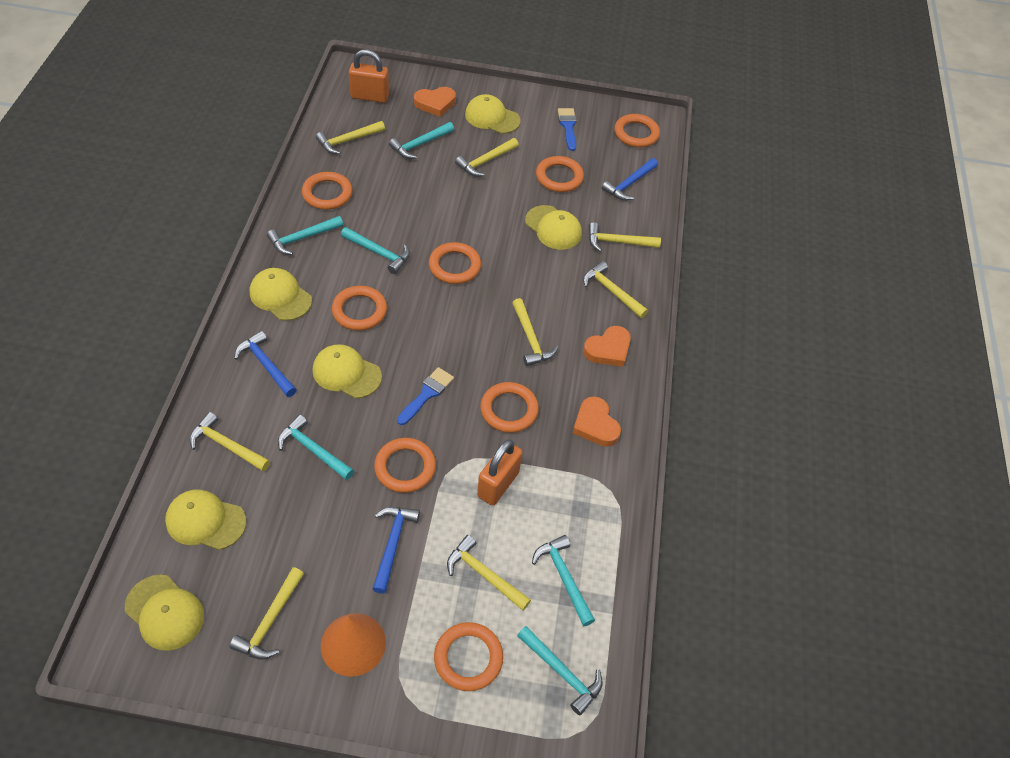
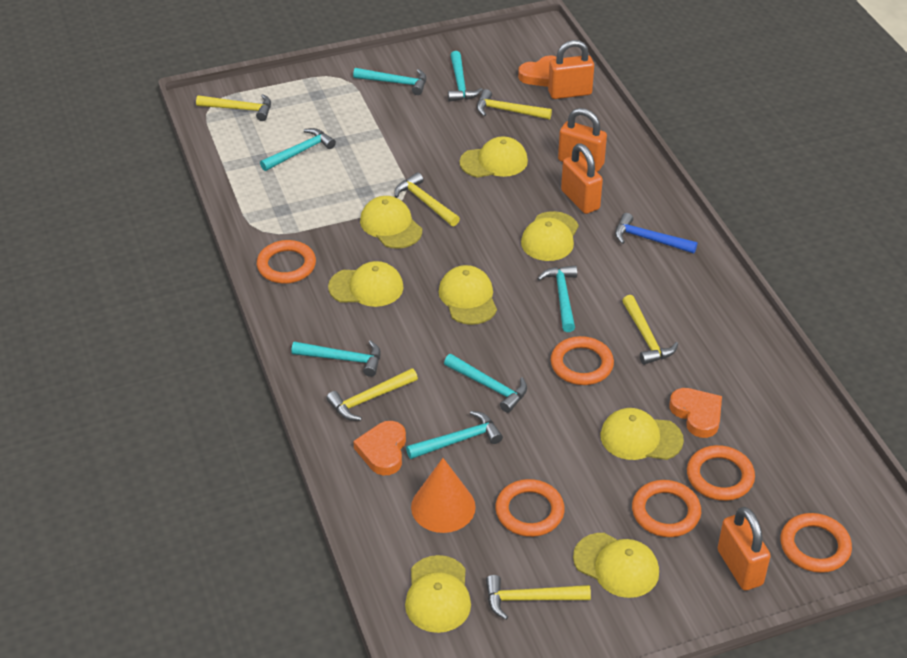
blue brush: [397,367,454,425] [558,108,577,151] = 2 -> none = 0
blue hammer: [234,331,297,397] [373,507,420,594] [602,158,658,200] = 3 -> [615,213,697,254] = 1
orange padlock: [349,49,389,103] [477,439,523,506] = 2 -> [548,40,594,99] [558,108,607,172] [561,144,603,214] [717,507,771,590] = 4
orange ring: [302,172,352,210] [332,286,387,331] [374,438,436,493] [429,242,481,284] [434,622,503,691] [480,382,539,433] [536,156,584,192] [614,114,660,148] = 8 -> [257,240,316,284] [495,479,565,537] [551,336,614,385] [632,480,701,537] [687,445,755,501] [780,513,852,573] = 6
turquoise hammer: [267,216,343,255] [278,414,354,480] [341,227,410,274] [389,122,454,159] [517,626,603,715] [532,535,595,626] = 6 -> [260,128,336,171] [291,340,381,377] [353,68,426,95] [406,411,503,459] [444,354,527,413] [448,51,483,102] [537,265,577,332] = 7
yellow cap: [125,575,204,651] [165,489,246,550] [250,268,312,321] [313,344,382,399] [465,94,521,134] [525,205,582,250] = 6 -> [328,261,404,307] [360,196,422,249] [405,555,471,633] [439,265,497,325] [460,136,528,178] [521,211,579,261] [573,533,659,598] [600,408,684,460] = 8
yellow hammer: [190,412,270,472] [230,567,304,660] [316,121,385,154] [447,535,531,610] [455,138,519,177] [512,298,558,366] [583,261,648,318] [589,222,661,252] = 8 -> [196,94,271,121] [326,368,418,421] [395,172,460,226] [477,89,552,120] [486,575,591,620] [622,295,678,365] = 6

